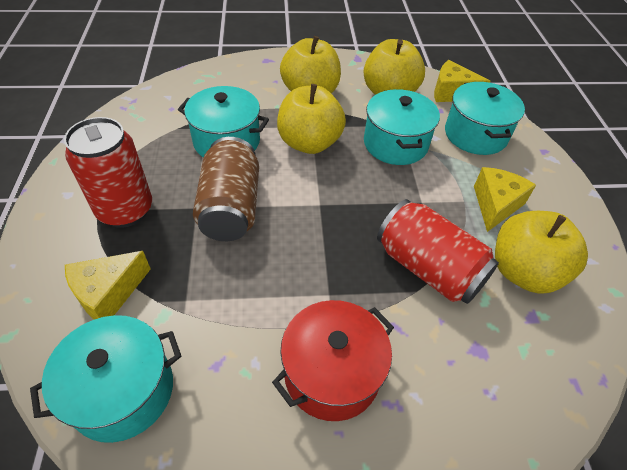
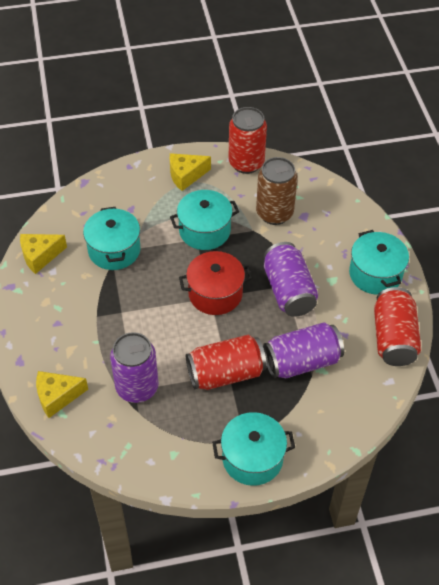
purple can: none = 0 -> [110,332,159,403] [263,322,344,378] [264,242,318,317] = 3
red can: [64,117,152,228] [377,199,499,304] = 2 -> [186,335,267,390] [228,107,267,174] [374,287,421,366] = 3
yellow apple: [277,84,346,154] [280,36,341,94] [363,39,425,95] [495,211,588,294] = 4 -> none = 0

